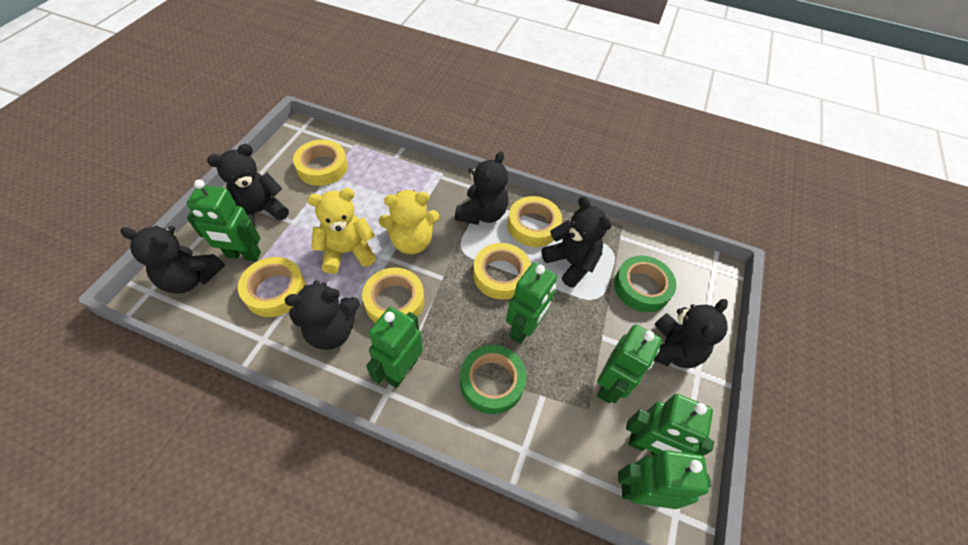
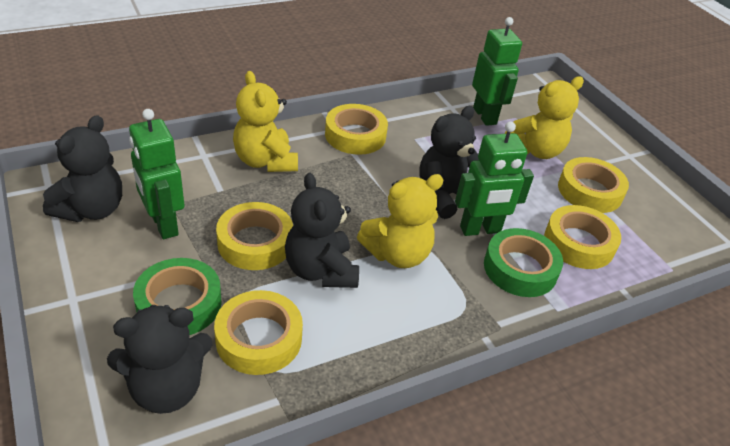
black teddy bear: [120,226,225,294] [207,144,289,227] [285,280,360,350] [455,151,508,225] [541,196,612,287] [654,299,728,368] = 6 -> [43,115,122,222] [107,305,213,414] [285,173,359,288] [419,106,479,219] = 4
green robot: [186,180,261,262] [366,307,423,388] [506,262,557,344] [597,325,662,404] [618,450,711,509] [626,394,714,457] = 6 -> [129,109,184,239] [455,121,534,236] [472,17,522,126] = 3
yellow teddy bear: [307,188,376,274] [379,190,439,254] = 2 -> [233,71,298,172] [357,174,444,268] [504,76,584,159] = 3

